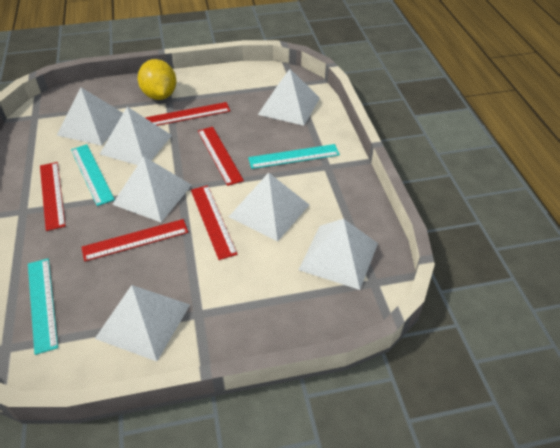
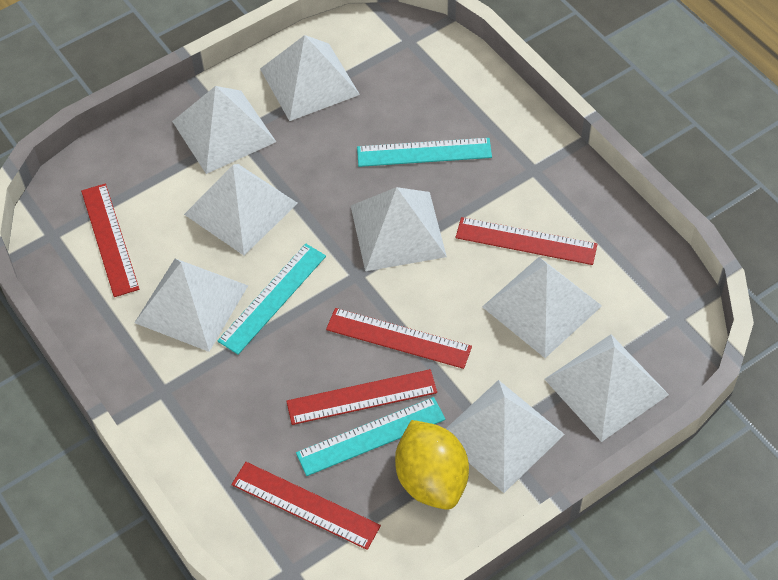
white pyramid: [57,88,123,146] [95,285,190,361] [100,107,172,165] [112,156,192,222] [229,173,309,242] [258,69,320,126] [299,219,378,290] = 7 -> [135,259,248,352] [172,86,276,174] [184,164,298,255] [260,35,360,121] [351,187,447,271] [446,380,565,493] [482,257,602,358] [544,335,669,442] = 8

